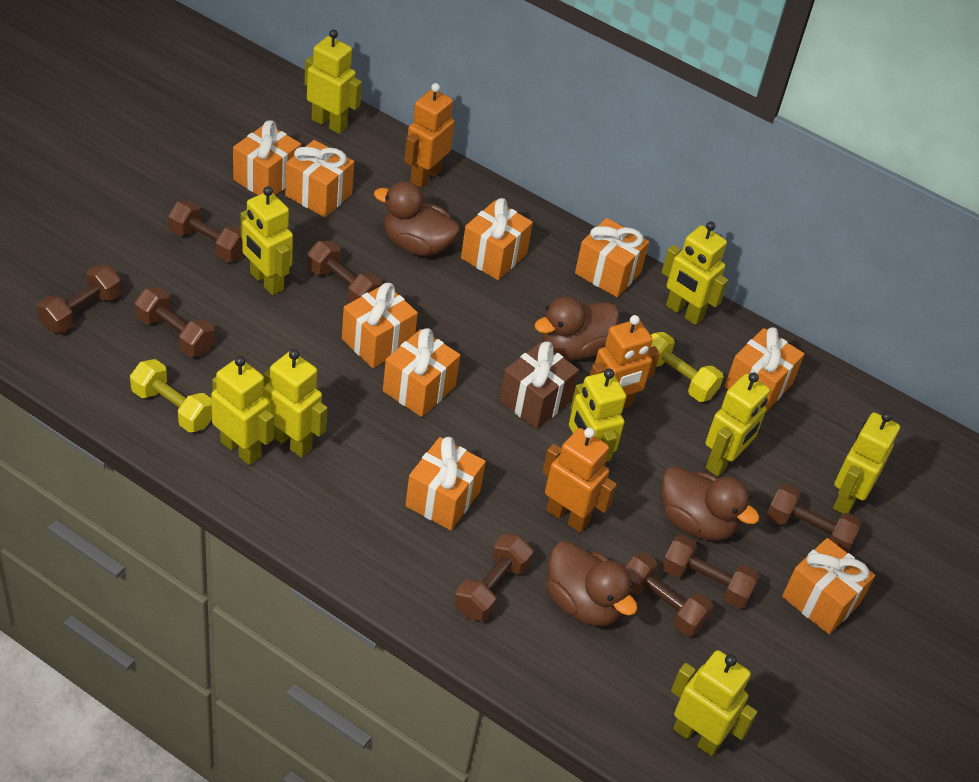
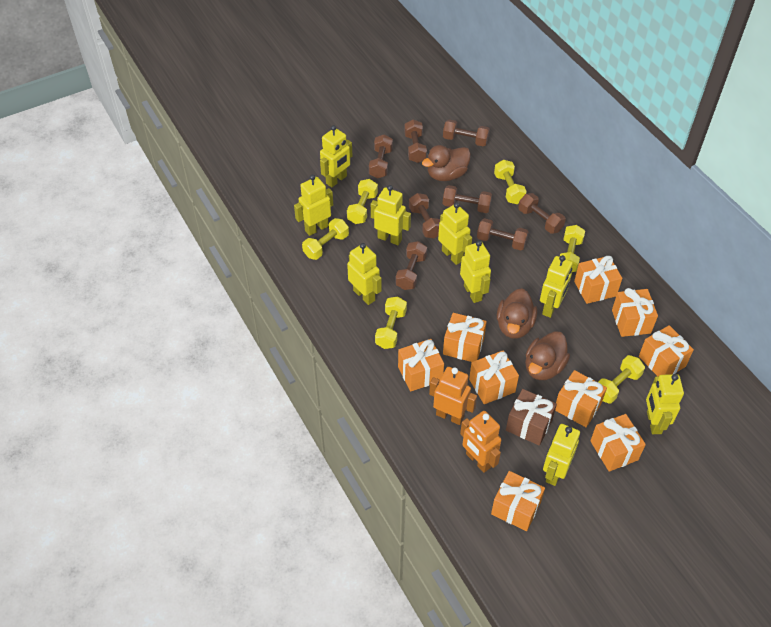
brown duck: [374,181,460,256] [535,296,619,360] [546,541,637,626] [662,466,760,541] = 4 -> [422,145,471,181] [497,288,537,339] [525,331,570,380] = 3
orange robot: [404,83,454,188] [542,427,617,533] [590,315,660,408] = 3 -> [429,367,477,425] [460,411,501,473] = 2
yellow dumbbell: [130,359,212,432] [651,332,724,402] = 2 -> [302,218,349,260] [347,179,378,224] [375,296,407,349] [494,160,527,204] [560,225,585,272] [598,355,645,404] = 6

